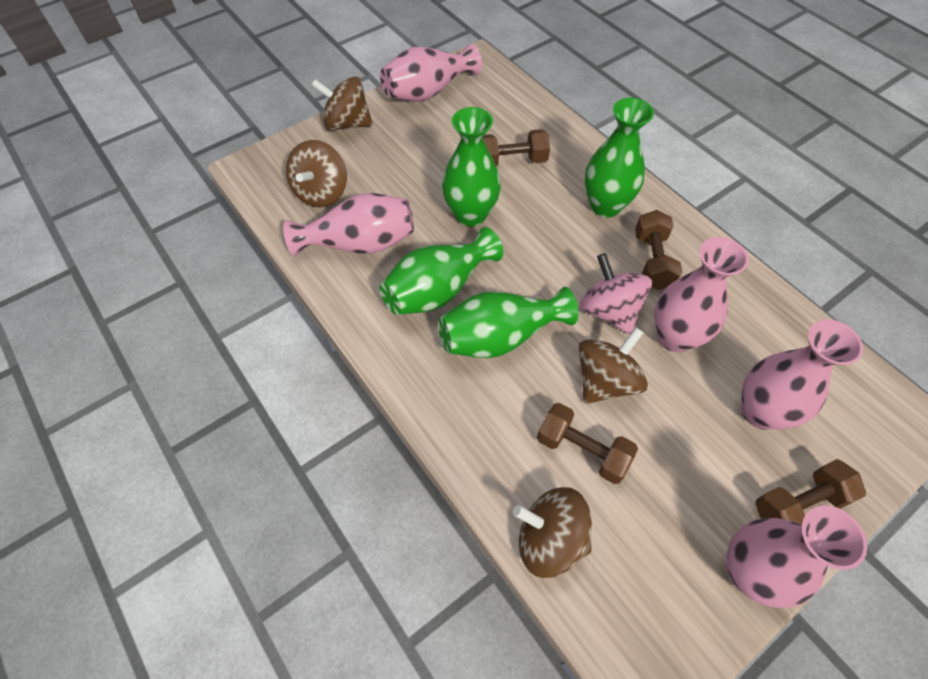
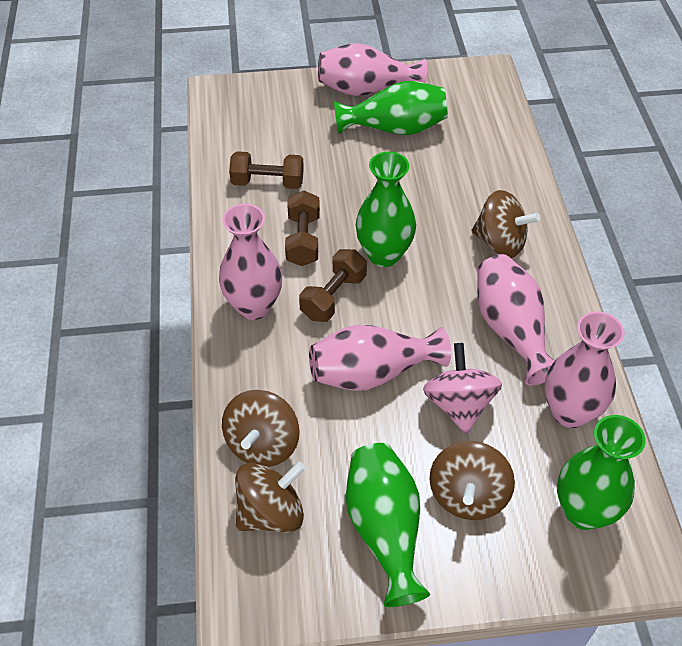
brown dumbbell: [483,129,550,167] [537,403,638,484] [635,210,682,290] [755,459,866,525] = 4 -> [229,151,304,189] [285,190,320,266] [299,249,367,322] = 3

